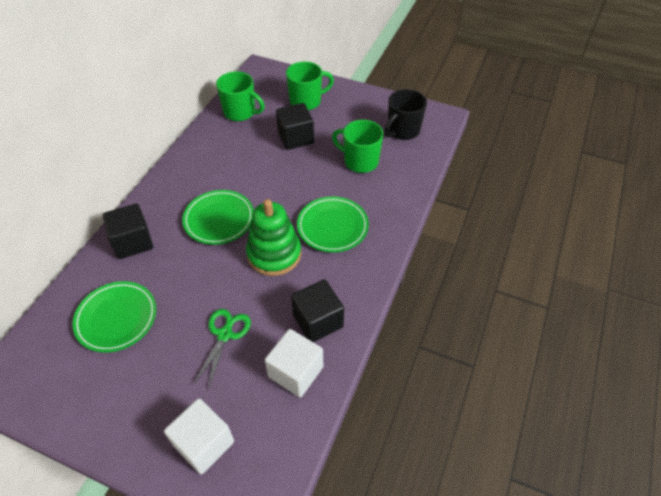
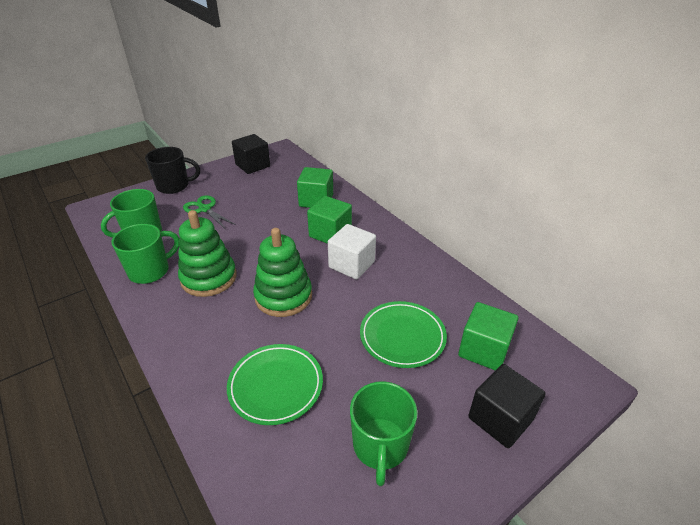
black cube: [102,203,153,259] [276,103,314,150] [291,279,344,342] = 3 -> [232,134,270,174] [468,364,546,448] = 2
green cube: none = 0 -> [297,167,333,208] [307,196,352,244] [458,302,518,370] = 3
green plate: [73,281,156,353] [182,190,254,245] [297,196,369,252] = 3 -> [227,344,323,425] [360,301,447,368] = 2
green stacking toy: [246,199,301,276] = 1 -> [178,210,237,297] [253,228,312,317] = 2
white cube: [164,398,234,474] [265,329,323,398] = 2 -> [328,224,376,280] = 1

